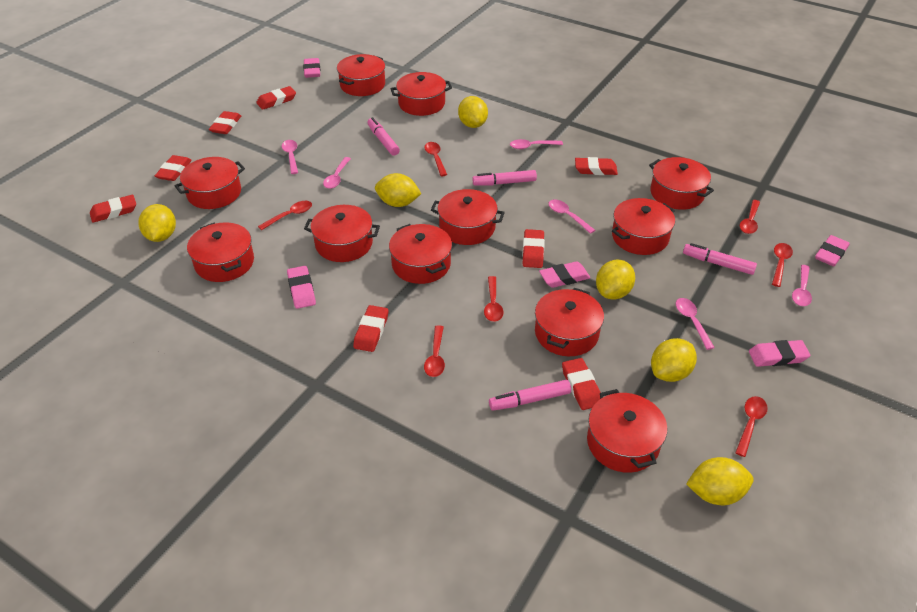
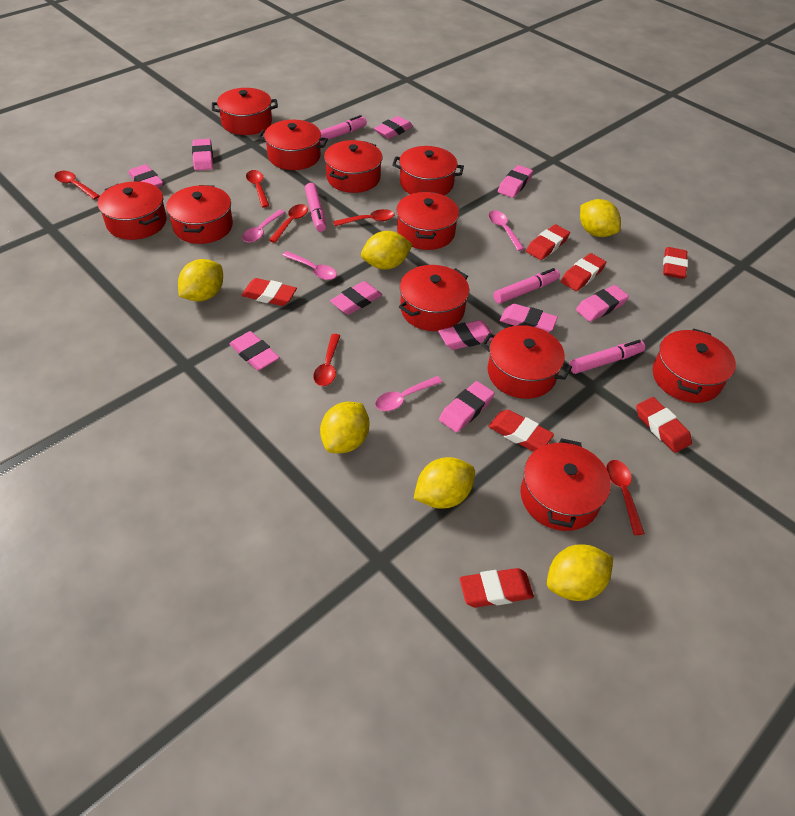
pink eraser: [287,266,316,309] [303,58,320,78] [539,261,590,288] [749,340,811,367] [815,235,850,266] = 5 -> [128,164,163,188] [192,139,213,171] [230,331,280,371] [330,281,382,315] [374,116,413,139] [438,320,493,350] [439,381,495,432] [498,165,533,198] [500,304,558,332] [576,285,629,322] = 10
pink spoon: [282,140,298,174] [323,157,351,189] [510,139,563,149] [548,199,595,234] [676,298,715,350] [792,265,812,306] = 6 -> [242,210,285,243] [282,251,337,280] [375,376,442,411] [488,210,525,251] = 4
red eraser: [90,195,136,223] [155,155,192,181] [209,111,241,134] [256,86,296,110] [353,305,388,352] [522,229,545,268] [562,358,601,410] [575,157,618,175] = 8 -> [241,278,297,306] [460,568,534,607] [488,410,554,452] [526,224,570,260] [561,253,606,291] [636,397,692,453] [663,247,688,279] = 7
red spoon: [258,201,312,230] [424,142,447,176] [424,325,445,377] [484,276,503,322] [735,396,768,457] [740,200,760,234] [772,243,793,287] = 7 -> [55,171,100,200] [246,170,269,208] [269,204,308,243] [313,334,340,386] [333,209,394,226] [606,460,645,535] = 6

